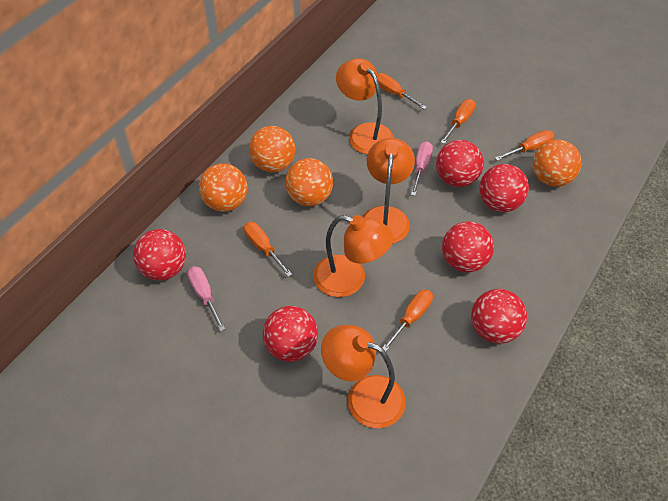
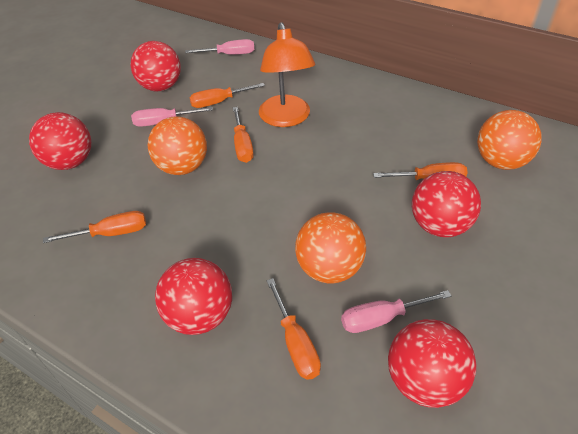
orange ball: [199,163,247,212] [249,126,295,172] [285,158,333,206] [533,140,582,187] = 4 -> [148,116,207,175] [295,212,366,283] [477,110,542,170] = 3
orange lamp: [313,215,393,297] [321,325,406,428] [336,58,394,155] [362,138,415,244] = 4 -> [259,22,315,127] = 1
pink screwdriver: [187,266,225,331] [411,141,433,196] = 2 -> [131,107,213,127] [185,39,254,55] [341,290,451,333] = 3
red ball: [133,229,186,281] [263,306,318,362] [436,140,484,187] [442,221,494,273] [471,289,527,344] [479,164,529,212] = 6 -> [29,112,91,170] [130,41,181,91] [155,258,232,335] [388,319,476,408] [412,171,481,237] = 5

